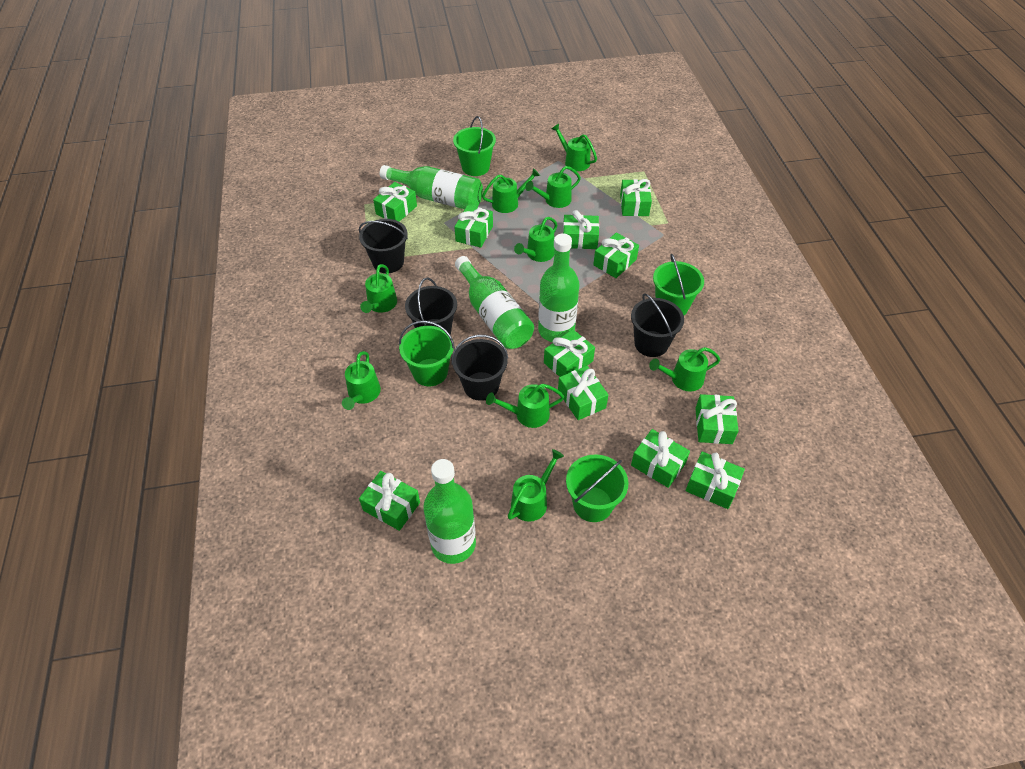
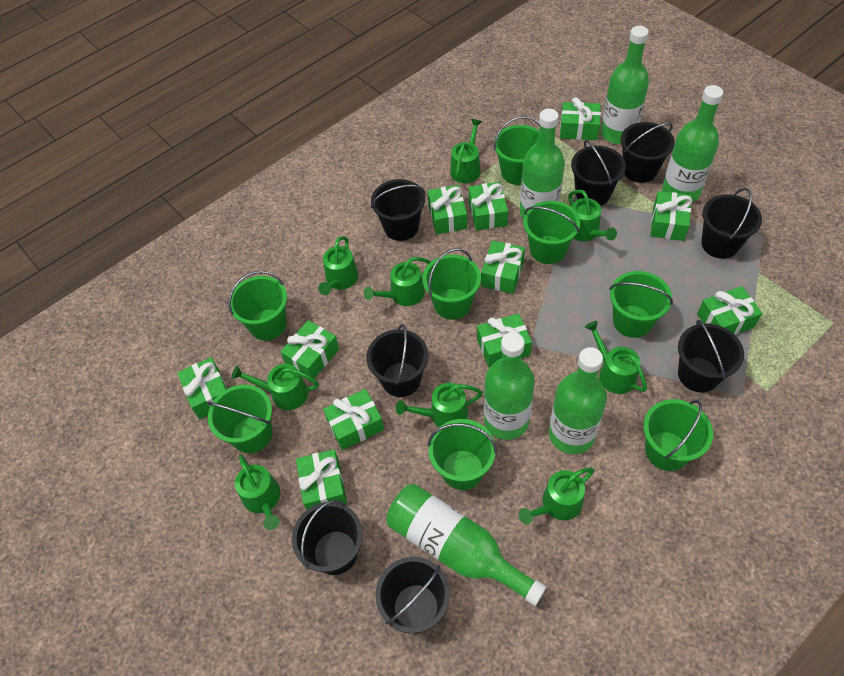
black bucket: [359,219,408,273] [405,278,457,334] [451,335,508,401] [631,293,684,357] = 4 -> [292,500,363,575] [366,324,429,397] [371,179,425,241] [375,557,450,633] [571,140,626,206] [620,122,675,183] [678,320,744,393] [701,188,762,259] = 8
green bottle: [380,165,483,209] [423,459,476,564] [455,256,534,349] [538,233,580,342] = 4 -> [386,484,546,606] [484,332,535,440] [520,109,565,219] [549,347,607,454] [601,26,649,144] [662,85,723,202] = 6
green bucket: [399,321,455,386] [453,116,496,176] [566,454,628,522] [653,254,704,315] = 4 -> [207,385,272,453] [228,271,287,340] [422,248,481,320] [427,419,497,490] [494,116,540,185] [523,201,580,264] [610,271,673,338] [643,399,713,471] = 8

